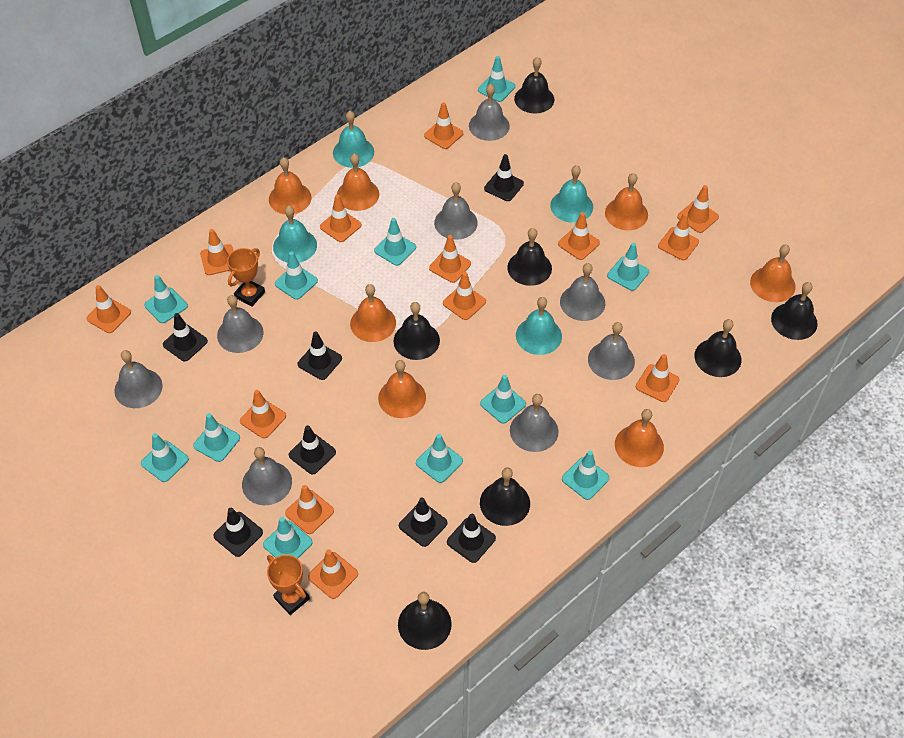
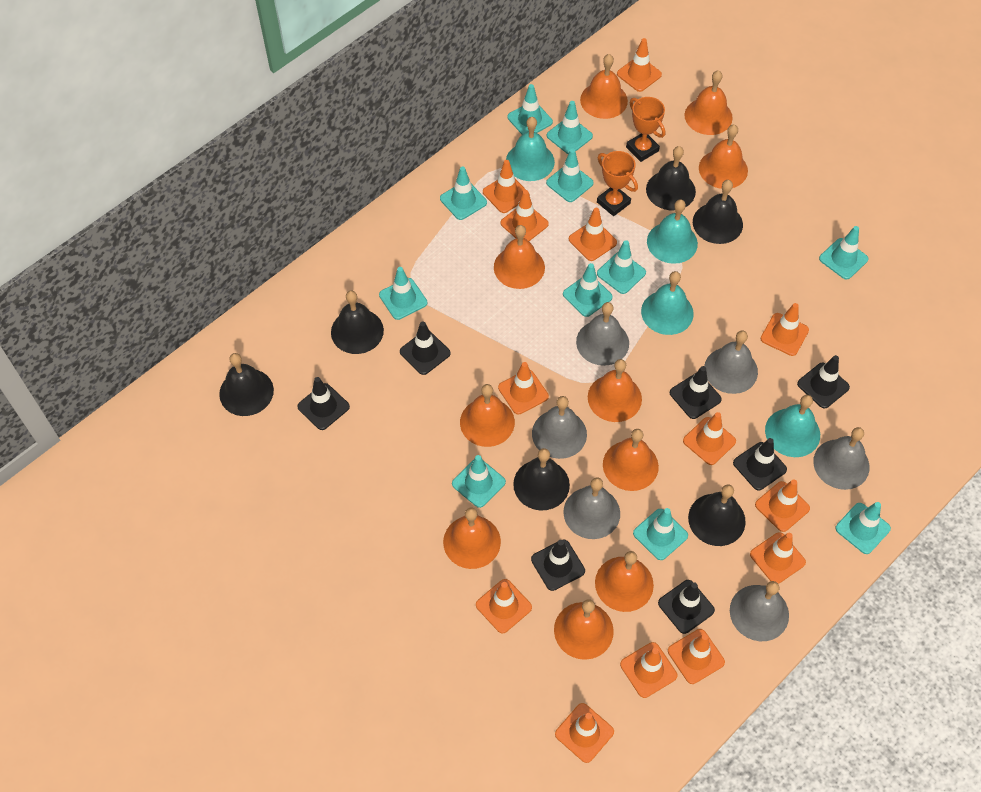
black bell: [393,302,440,360] [398,592,452,650] [480,468,530,526] [507,228,552,286] [514,57,554,114] [694,319,742,377] [771,282,818,340] = 7 -> [219,353,274,416] [331,291,384,354] [513,448,570,510] [646,146,696,210] [688,484,746,546] [693,180,743,244] = 6
grey bell: [114,350,163,408] [217,295,264,353] [242,447,292,505] [434,182,478,240] [469,84,510,141] [510,394,558,452] [560,263,605,321] [588,322,635,380] = 8 -> [532,396,587,459] [563,477,620,539] [576,302,629,366] [704,331,758,394] [730,581,789,641] [813,427,870,490] = 6
orange bell: [269,157,312,214] [337,153,379,211] [350,284,396,342] [378,360,426,418] [605,173,648,230] [615,409,664,467] [750,245,796,302] = 7 -> [443,507,501,569] [460,384,515,447] [494,225,545,289] [554,599,614,660] [580,54,628,119] [588,359,642,422] [595,551,654,612] [603,429,659,491] [685,70,733,135] [699,124,748,189] = 10

